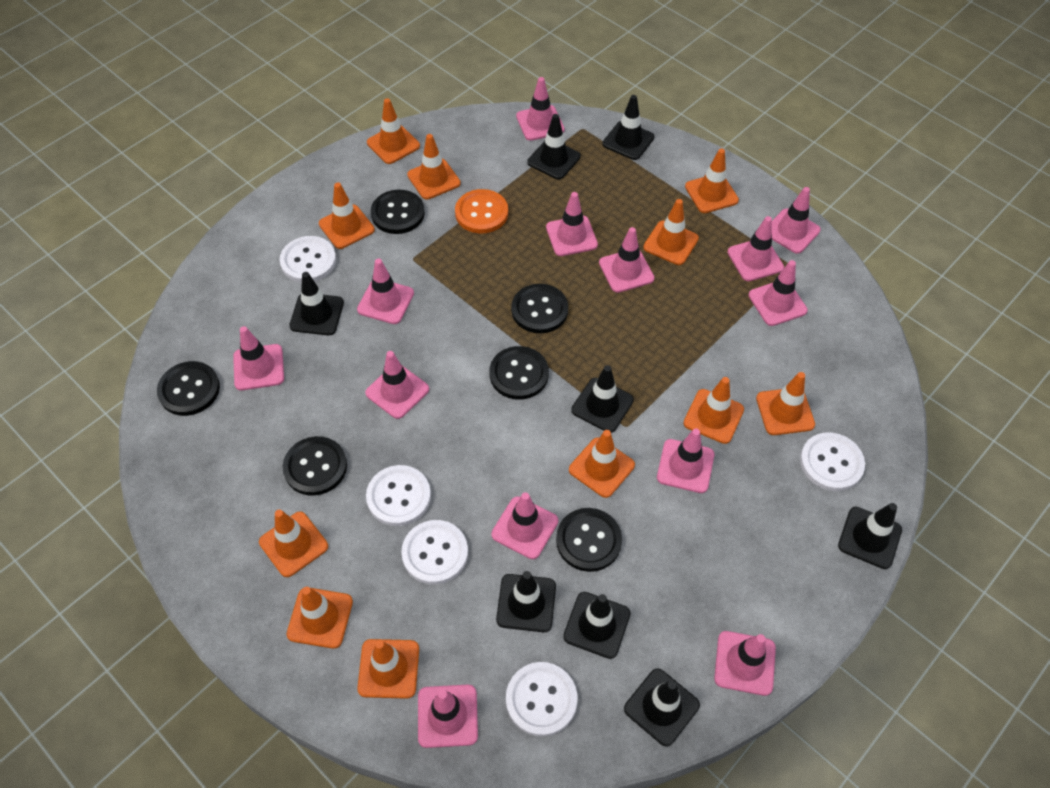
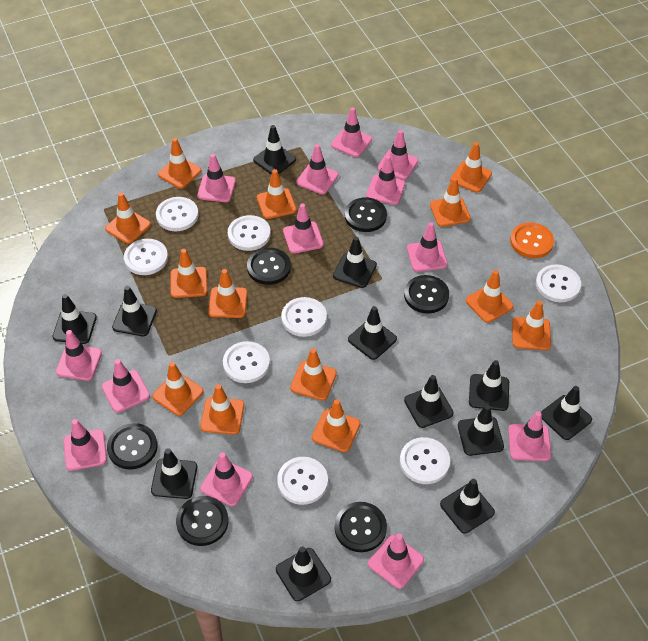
black traffic cone: [289,272,344,335] [496,571,556,632] [527,114,581,179] [563,592,630,659] [571,365,634,433] [602,95,655,160] [624,669,700,747] [838,503,902,569] = 8 -> [52,294,97,344] [112,286,157,336] [151,448,197,499] [253,125,296,175] [276,546,331,601] [333,237,377,288] [348,306,397,360] [404,375,454,428] [440,479,495,533] [458,405,504,456] [469,360,509,411] [541,386,592,440] = 12
orange traffic cone: [259,510,328,577] [287,587,353,649] [319,182,375,249] [357,639,419,699] [367,98,420,164] [407,134,461,200] [569,430,635,498] [643,199,699,265] [684,377,744,444] [685,149,739,213] [756,372,815,435] = 11 -> [105,192,151,244] [153,362,204,416] [158,138,201,189] [171,249,207,298] [200,384,244,435] [208,269,247,318] [257,169,297,219] [290,348,337,401] [312,399,360,452] [430,177,471,227] [450,142,492,193] [466,270,514,323] [512,301,551,350] = 13
white button: [280,236,336,283] [366,465,431,526] [401,520,468,585] [506,662,577,737] [800,432,865,491] = 5 -> [124,239,168,275] [156,197,199,231] [223,341,270,383] [228,215,271,251] [277,457,328,505] [281,297,327,337] [400,437,450,484] [536,264,581,302] = 8

